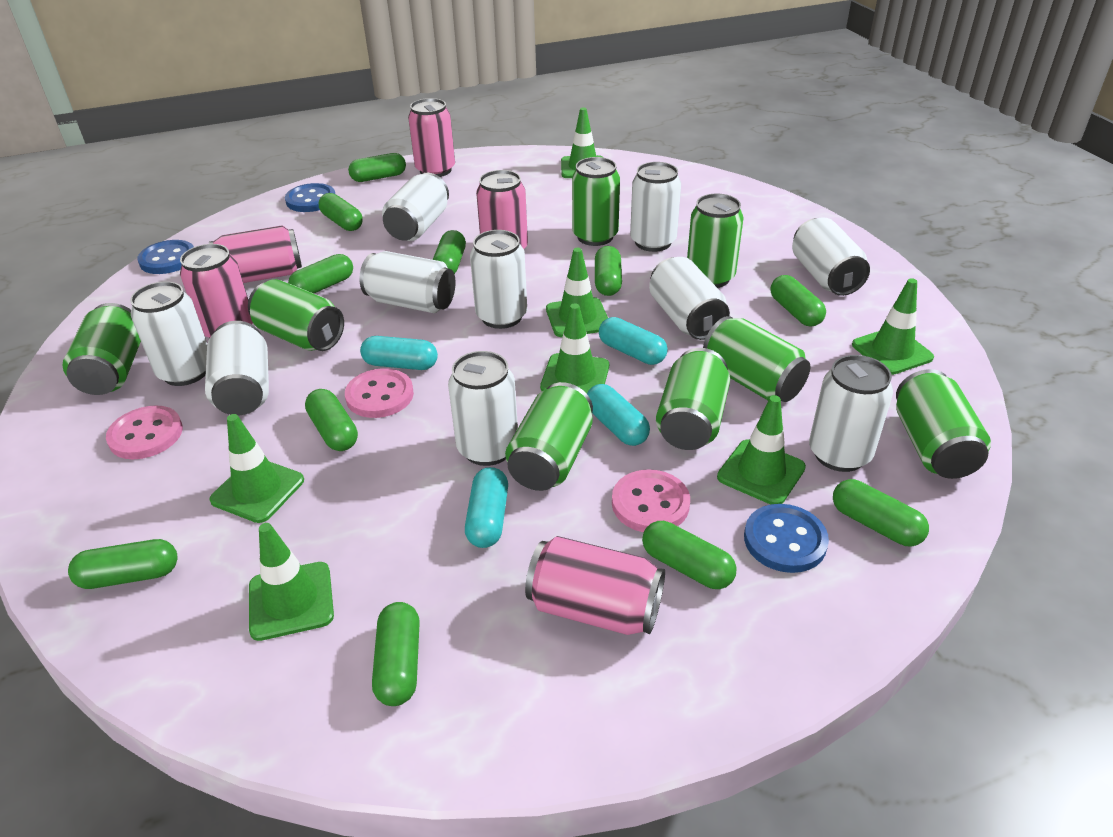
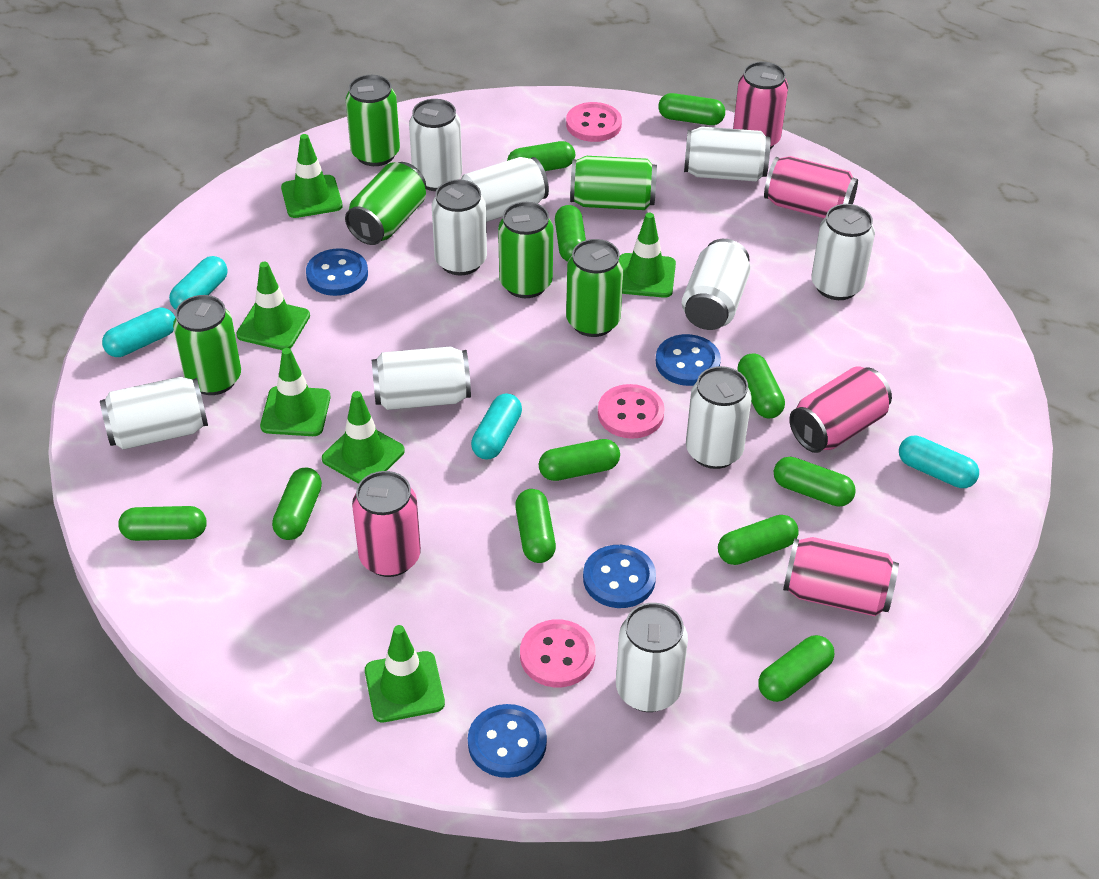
blue button: [137,240,194,274] [285,183,335,212] [744,504,829,573] = 3 -> [306,248,368,296] [468,704,547,778] [583,545,656,608] [656,334,721,386] = 4
green can: [62,303,141,395] [248,279,344,351] [505,382,593,491] [572,157,620,246] [656,348,730,450] [687,194,744,288] [703,316,810,402] [896,369,991,479] = 8 -> [173,295,241,395] [345,162,426,245] [346,75,400,166] [498,202,553,298] [566,239,624,337] [570,156,657,210] = 6
green traffic cone: [209,414,304,523] [249,523,334,641] [540,303,609,394] [546,248,608,337] [561,107,604,178] [717,395,806,504] [852,278,934,375] = 7 -> [236,262,310,350] [260,348,330,436] [281,134,343,218] [322,391,405,484] [365,625,445,722] [620,213,676,298] = 6

